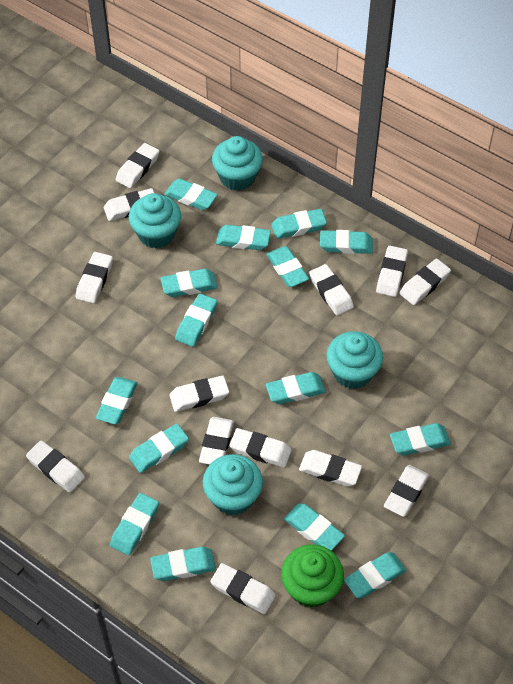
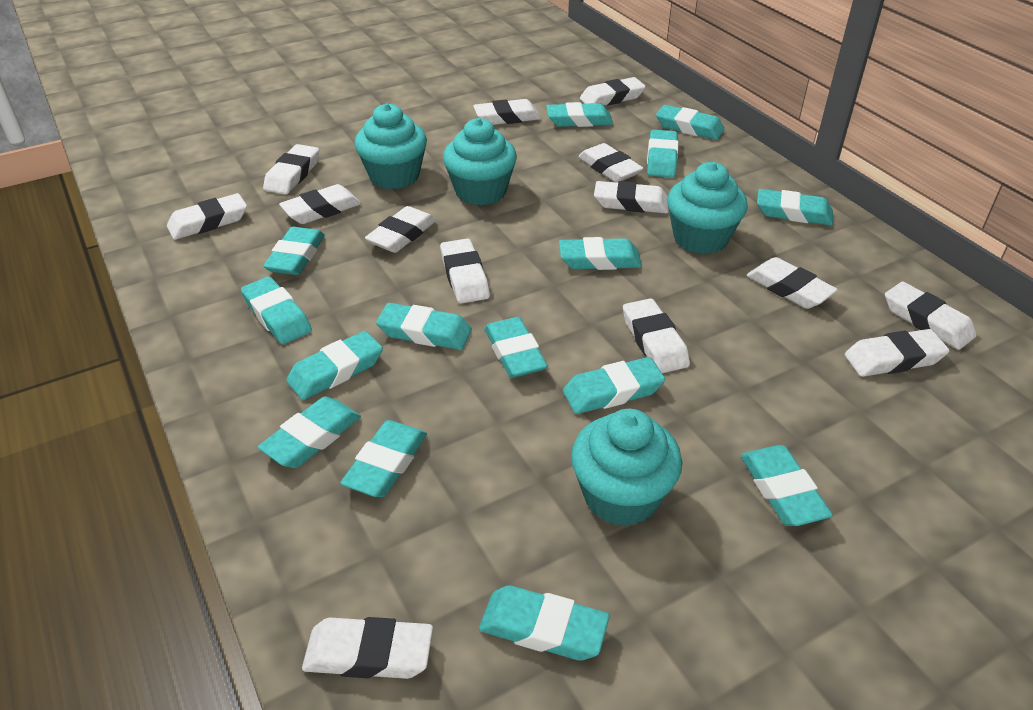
green cupcake: [281,544,344,608] = 1 -> none = 0
white eraser: [26,441,85,492] [76,252,113,303] [104,188,154,221] [115,143,159,188] [169,375,229,412] [199,417,234,465] [210,563,276,614] [230,428,292,467] [299,450,362,486] [309,264,354,315] [376,246,408,297] [384,465,429,517] [399,259,451,305] = 13 -> [167,193,247,240] [263,144,319,195] [279,184,361,224] [302,617,433,679] [365,206,436,253] [440,238,490,303] [473,99,541,125] [578,143,644,182] [580,77,646,105] [594,181,669,213] [623,298,690,373] [747,257,838,309] [845,329,950,377] [885,282,977,350] = 14

